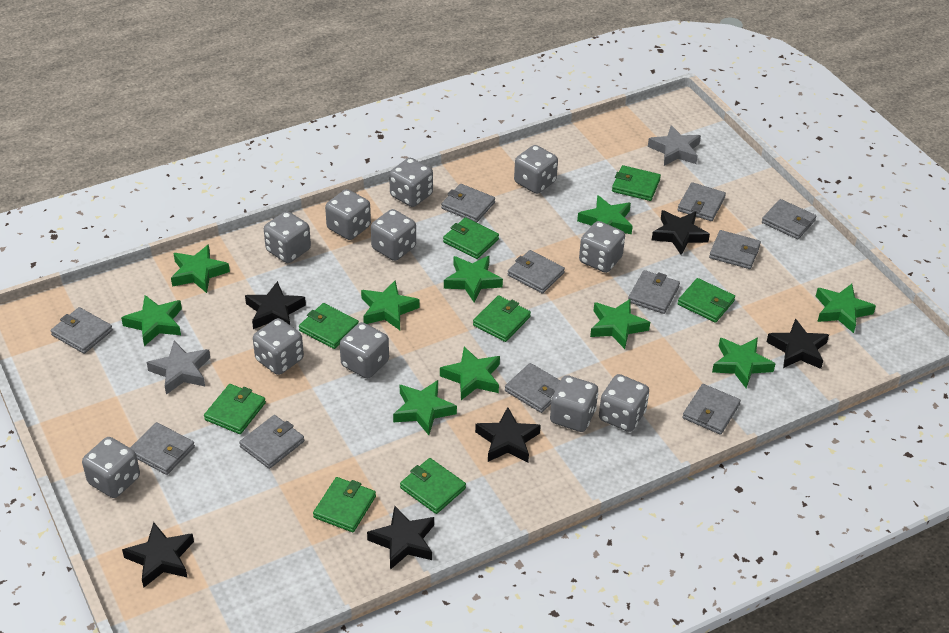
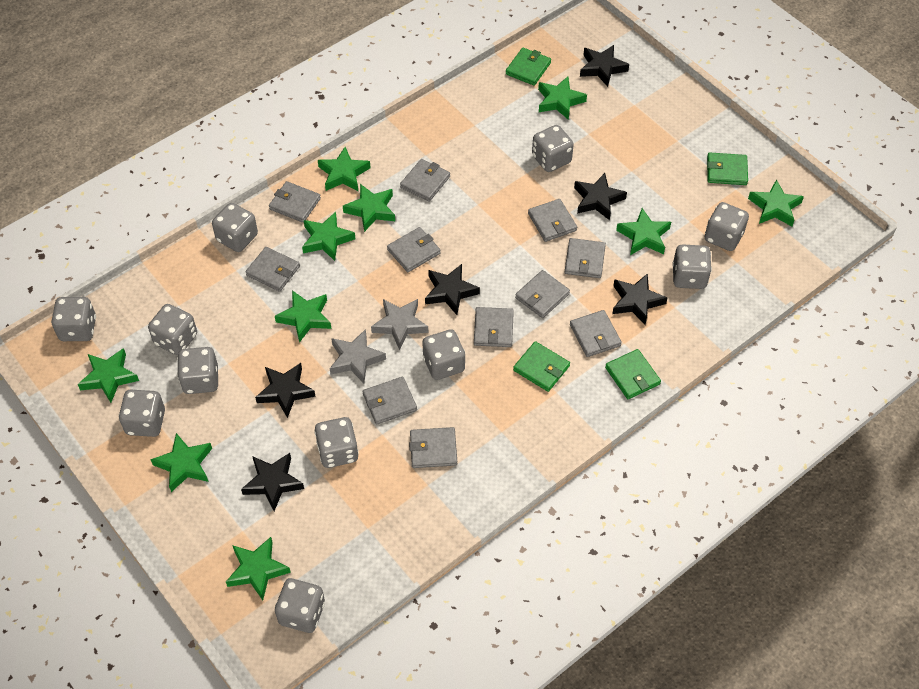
green wallet: [204,384,266,434] [299,303,359,349] [313,477,376,532] [400,458,466,514] [443,217,499,259] [473,295,531,342] [612,165,661,201] [678,278,735,323] = 8 -> [506,48,551,86] [513,341,570,392] [605,349,661,399] [707,152,748,185] = 4

